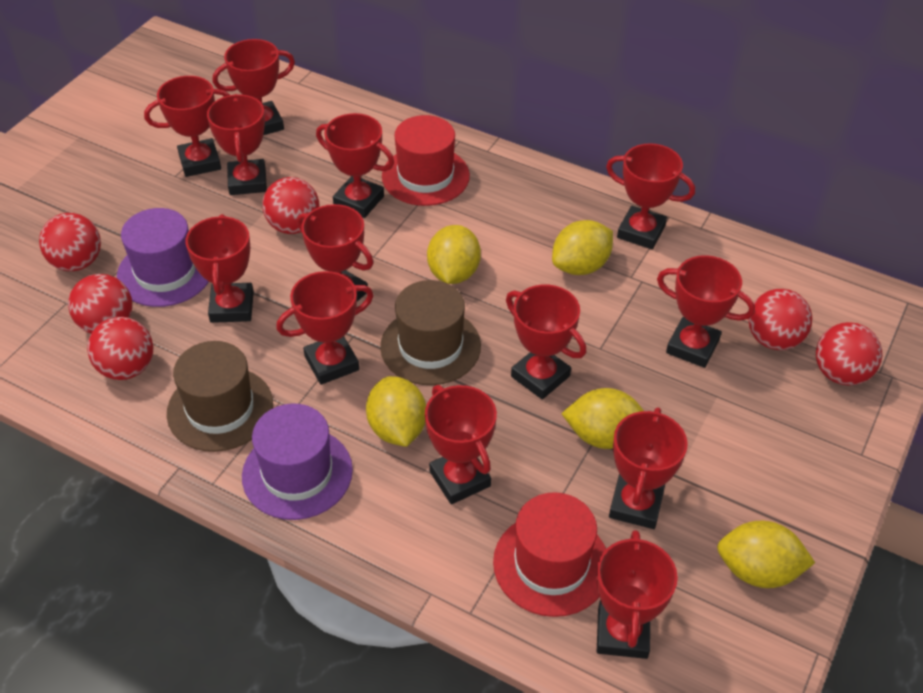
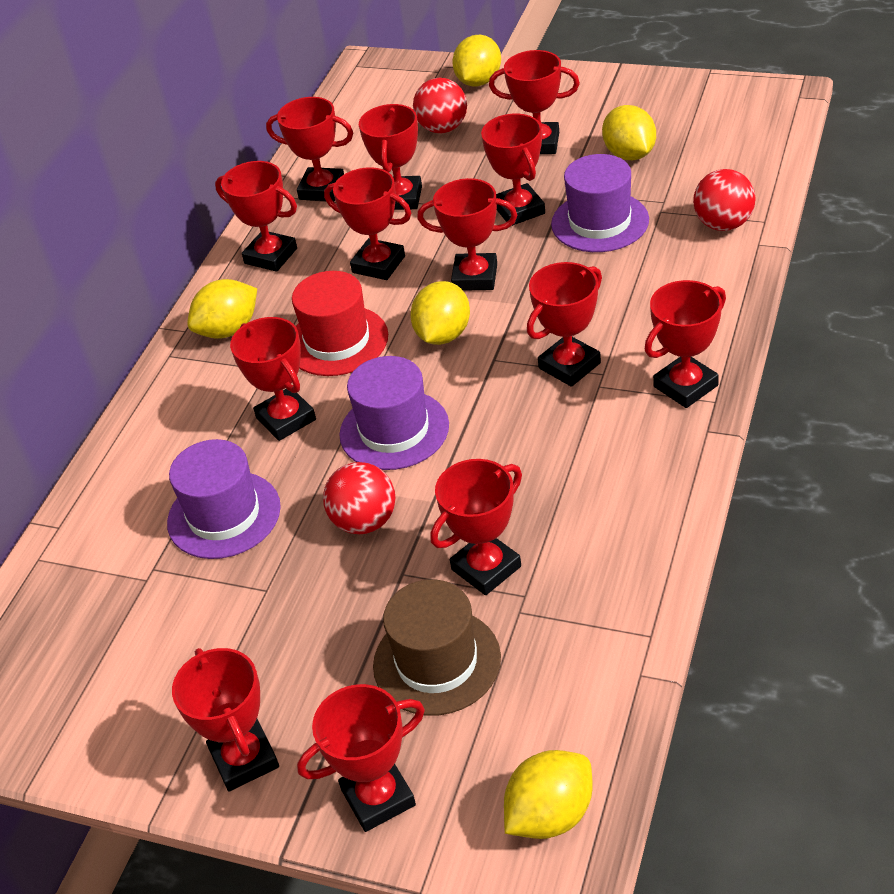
brown hat: [167,341,273,452] [380,280,481,385] = 2 -> [373,579,501,716] = 1
purple hat: [117,208,209,307] [242,404,353,520] = 2 -> [167,439,281,559] [339,356,449,470] [551,154,649,252] = 3
red ball: [39,213,101,271] [68,274,132,334] [87,317,153,380] [262,177,320,234] [748,289,812,350] [816,322,882,386] = 6 -> [323,462,395,534] [413,78,467,133] [693,169,756,231] = 3
red hat: [382,115,470,206] [493,492,606,617] = 2 -> [292,271,388,376] = 1

